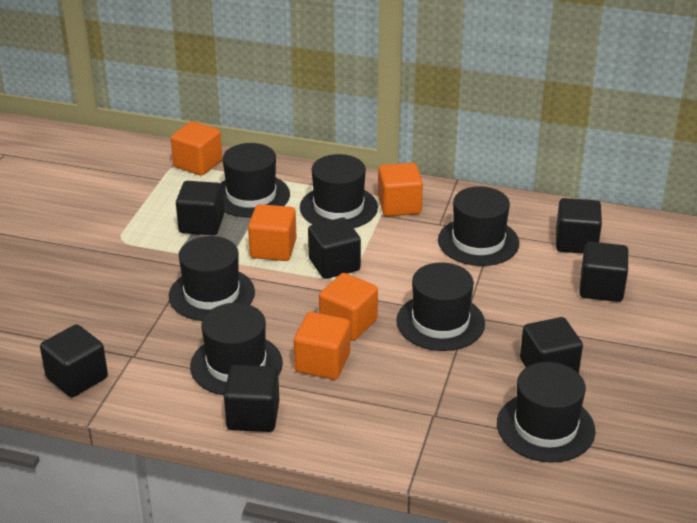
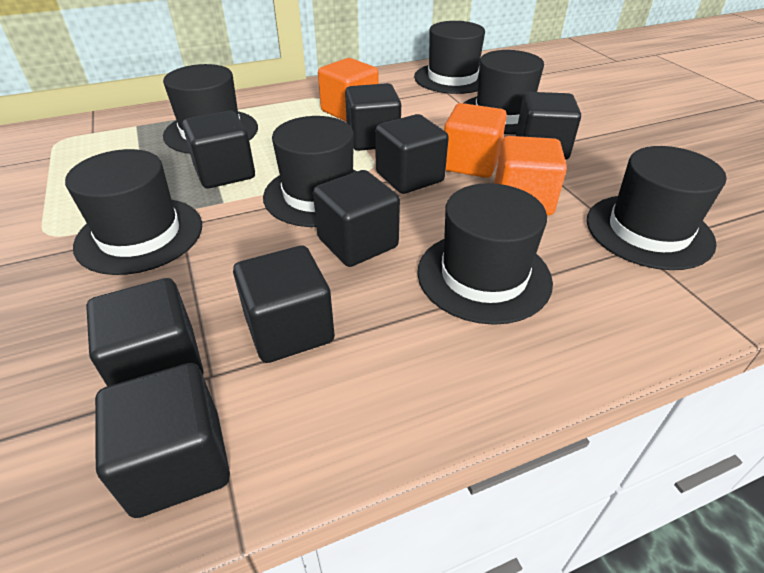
black cube: [40,324,108,397] [176,181,224,235] [224,365,279,432] [308,218,361,279] [520,317,583,373] [556,198,602,253] [579,242,628,302] = 7 -> [86,278,204,386] [95,363,230,518] [182,111,255,188] [233,246,335,363] [313,170,400,267] [345,83,401,151] [375,114,449,194] [516,92,581,160] = 8
orange cube: [171,121,222,176] [248,204,296,261] [294,312,350,380] [319,273,378,341] [378,163,423,216] = 5 -> [318,58,378,122] [444,103,507,178] [495,136,567,215] = 3

